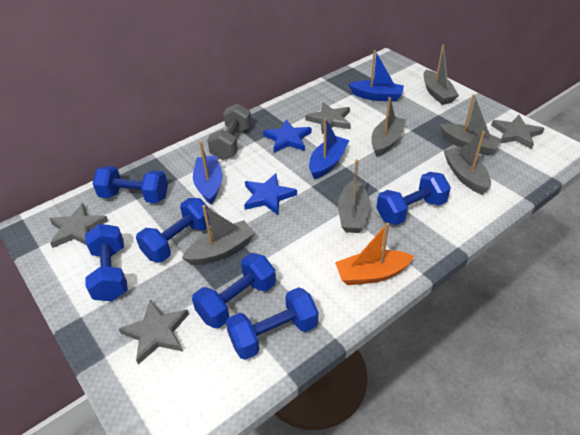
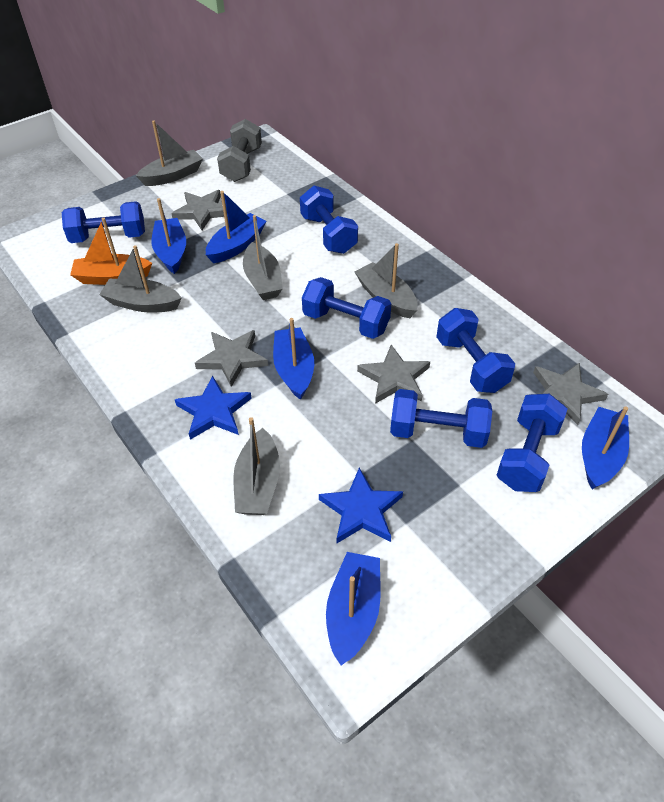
blue boat: [193,141,223,204] [309,119,349,179] [349,50,404,102] = 3 -> [152,198,186,274] [206,191,266,263] [273,318,314,400] [326,552,380,665] [582,406,629,490] = 5
grey boat: [182,205,255,265] [338,159,370,233] [371,97,406,157] [423,45,459,105] [440,94,502,156] [444,131,491,195] = 6 -> [99,245,182,313] [136,120,203,186] [233,417,280,515] [243,215,283,300] [355,243,418,318] = 5

